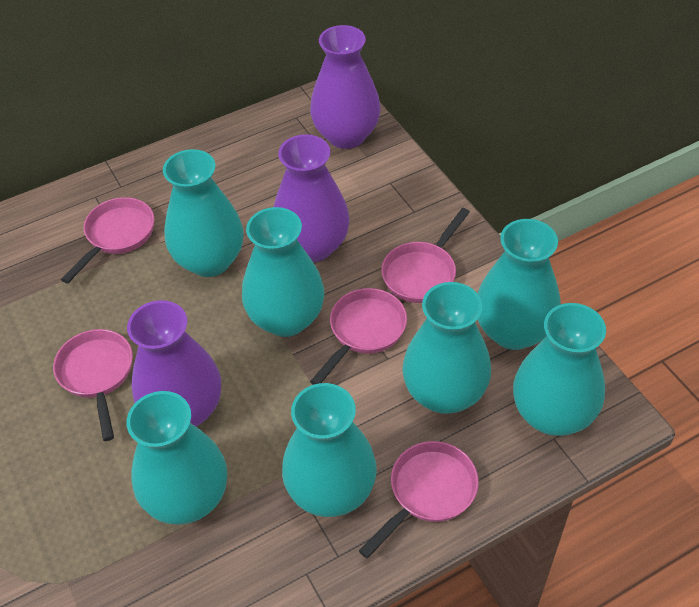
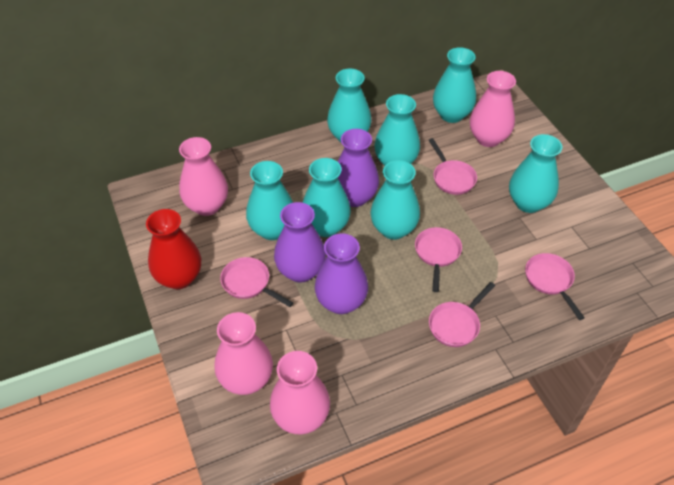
pink vase: none = 0 -> [179,137,228,216] [215,312,273,395] [270,351,330,434] [470,71,516,147] = 4
red vase: none = 0 -> [146,209,201,289] = 1

